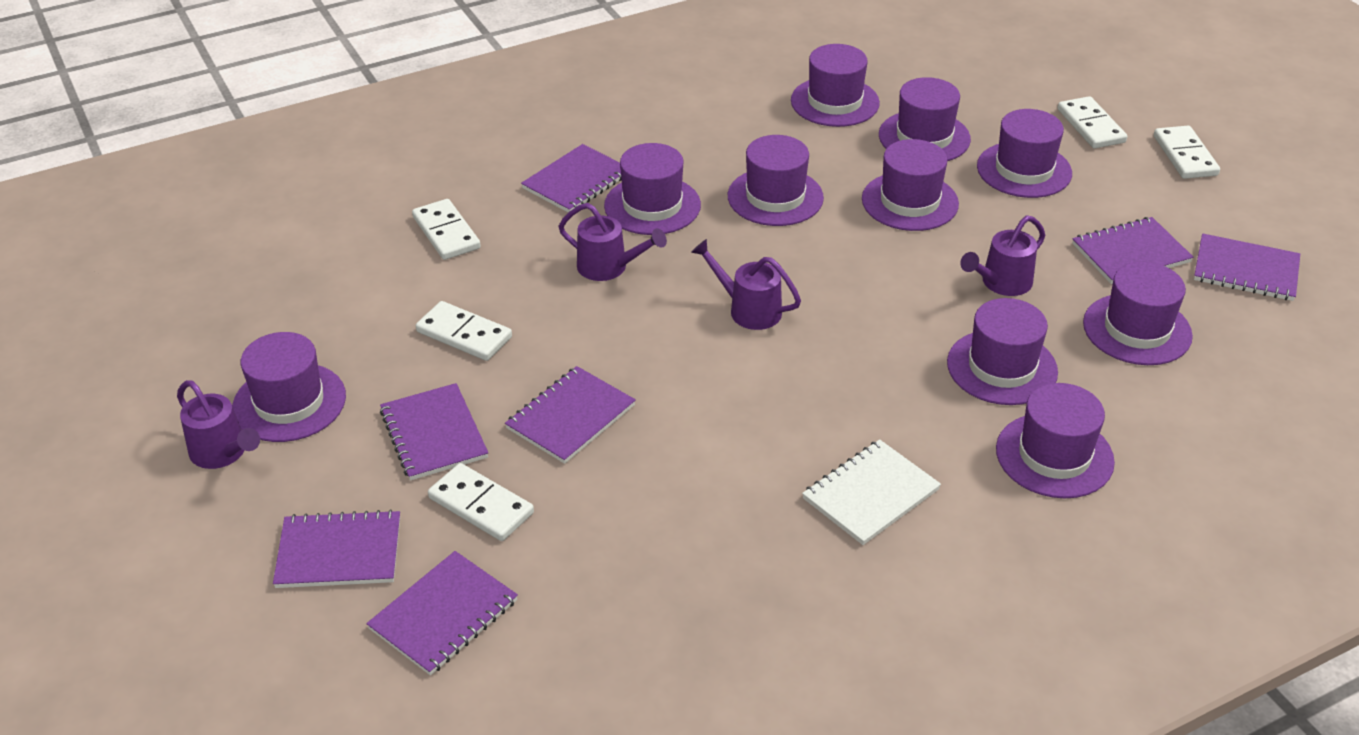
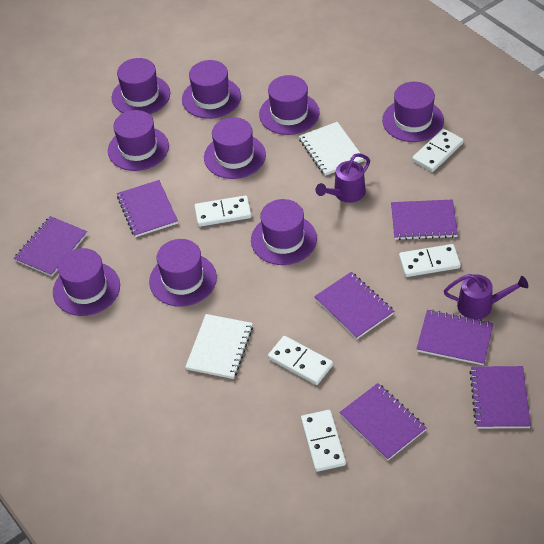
purple hat: [232,332,346,442] [604,143,701,235] [728,135,824,226] [791,44,880,127] [862,139,959,231] [879,77,971,161] [947,298,1058,405] [977,109,1072,198] [996,383,1115,498] [1083,262,1193,365] = 10 -> [53,248,120,316] [108,110,169,171] [112,58,170,114] [149,239,217,307] [182,60,241,119] [204,117,266,179] [251,199,317,265] [259,75,320,135] [382,82,444,142] = 9
purple watering can: [177,380,260,469] [558,203,667,281] [691,239,801,330] [960,216,1045,296] = 4 -> [316,153,370,203] [444,274,528,320] = 2
white notebook: [802,439,941,545] = 1 -> [185,314,253,379] [299,122,364,176] = 2

